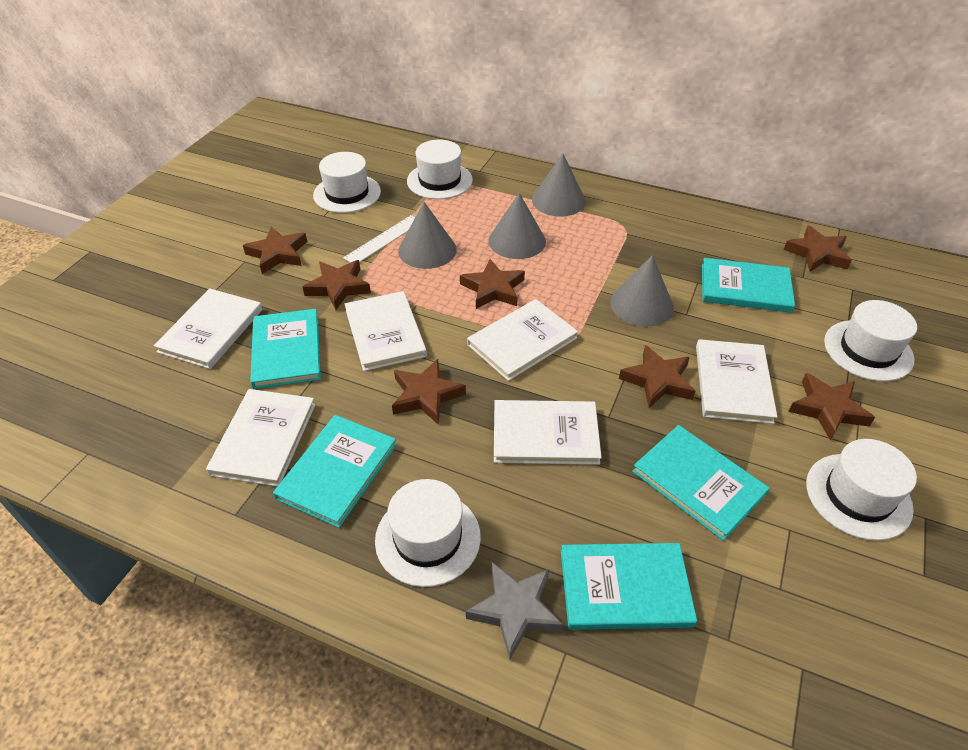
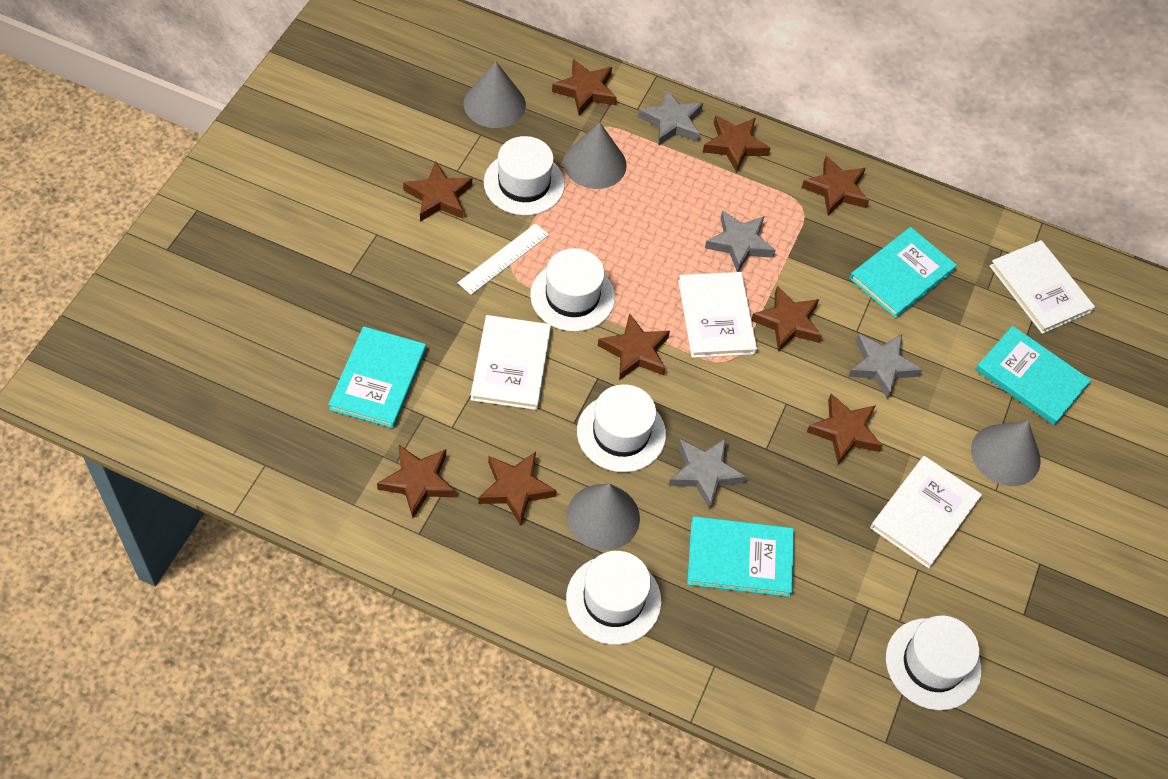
brown star: [243,227,307,274] [303,260,371,310] [392,359,466,424] [460,259,525,309] [619,345,695,408] [784,225,852,272] [788,373,875,441] = 7 -> [377,444,456,518] [403,161,472,222] [478,452,557,526] [552,59,617,115] [598,313,670,380] [703,115,770,173] [751,286,822,352] [802,156,869,215] [807,394,883,465] = 9
grey star: [466,562,564,660] = 1 -> [638,89,703,146] [668,438,746,509] [705,210,776,272] [848,334,922,399] = 4
turquoise book: [250,309,321,389] [273,415,397,528] [561,543,697,630] [632,425,770,541] [702,258,795,313] = 5 -> [328,326,426,428] [687,516,794,597] [850,227,957,318] [975,326,1091,425] = 4
white book: [154,288,263,369] [206,389,316,486] [345,291,427,371] [467,299,578,381] [494,400,602,465] [696,339,777,424] = 6 -> [470,315,551,410] [678,272,757,358] [870,456,982,569] [990,240,1095,334] = 4

